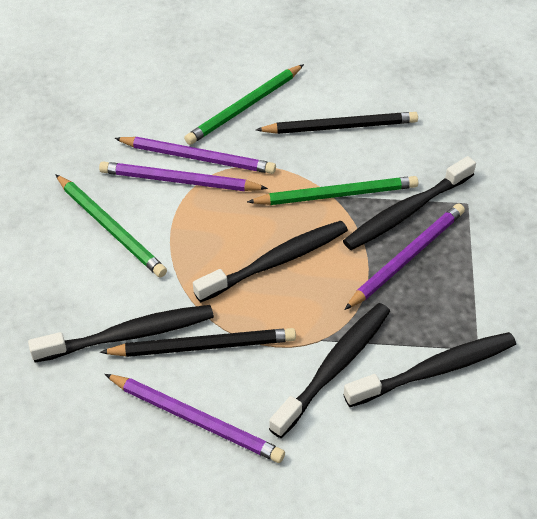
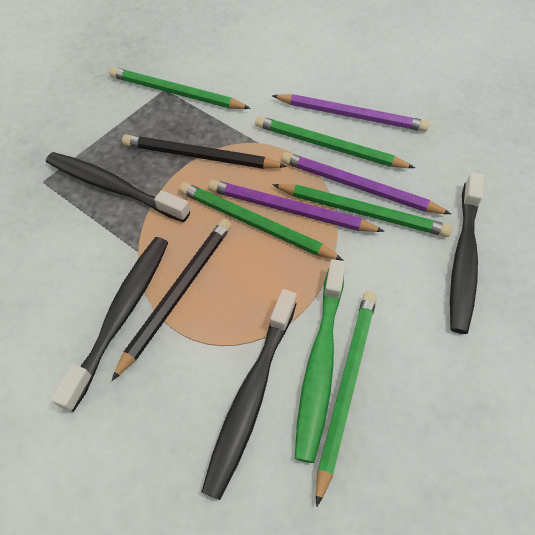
black toothbrush: [28,305,214,363] [193,221,348,303] [269,303,390,438] [343,156,476,250] [343,332,516,407] = 5 -> [46,152,190,222] [51,237,168,412] [201,289,297,500] [450,172,484,334] = 4
green pencil: [55,174,167,277] [184,64,304,145] [247,176,418,205] = 3 -> [109,67,251,109] [179,182,344,261] [255,116,415,168] [272,184,452,237] [316,291,377,507] = 5
green toothbrush: none = 0 -> [295,259,346,463] = 1
purple pencil: [99,162,268,191] [105,374,285,463] [114,137,276,174] [344,204,465,310] = 4 -> [208,180,385,232] [272,94,430,132] [282,152,451,214] = 3

